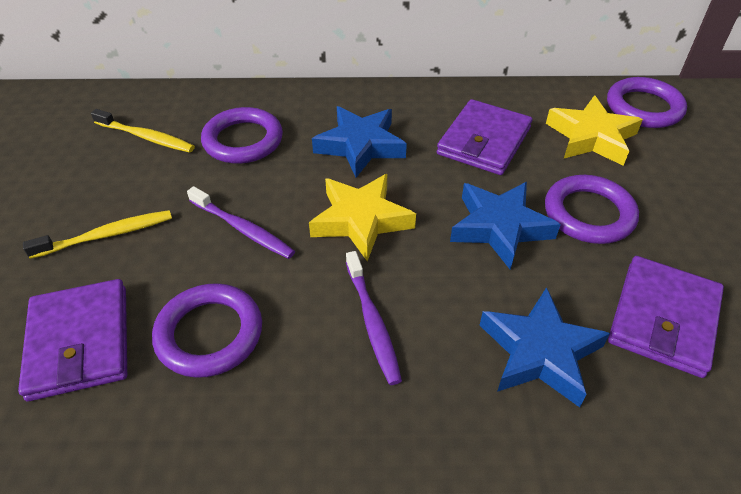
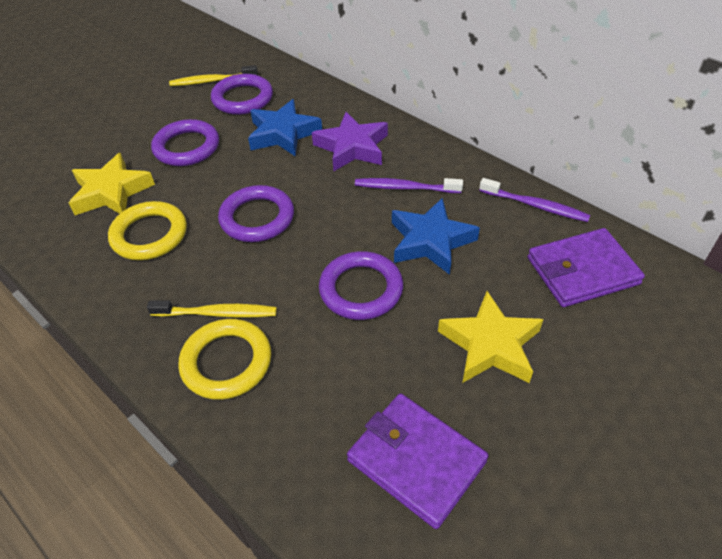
blue star: [312,106,407,178] [450,182,561,270] [479,287,610,407] = 3 -> [248,99,322,157] [392,198,480,275] = 2
purple star: none = 0 -> [312,112,388,171] = 1
purple wallet: [18,279,127,401] [437,99,532,175] [608,256,724,378] = 3 -> [347,393,488,529] [527,228,645,307] = 2
yellow ring: none = 0 -> [108,201,187,260] [178,319,271,400] = 2

